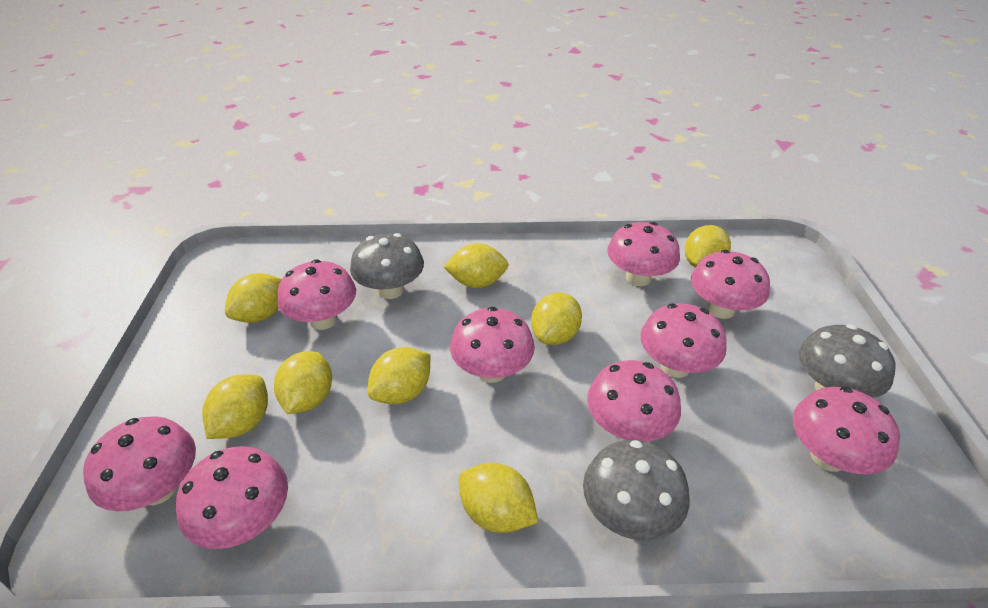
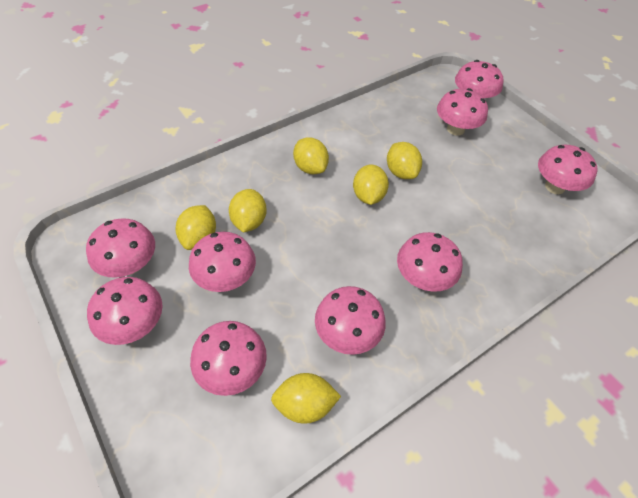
grey mushroom: [350,233,424,299] [583,440,689,541] [799,324,896,398] = 3 -> none = 0
yellow lemon: [202,374,268,439] [225,273,281,323] [274,351,332,414] [367,347,430,404] [444,243,509,288] [459,463,538,533] [531,293,582,345] [685,225,731,268] = 8 -> [176,205,216,250] [229,189,267,233] [271,373,341,424] [293,137,329,174] [353,165,389,205] [387,142,422,179] = 6

